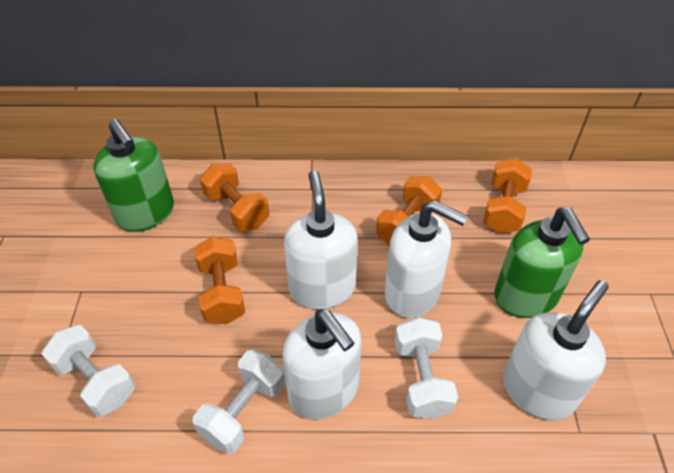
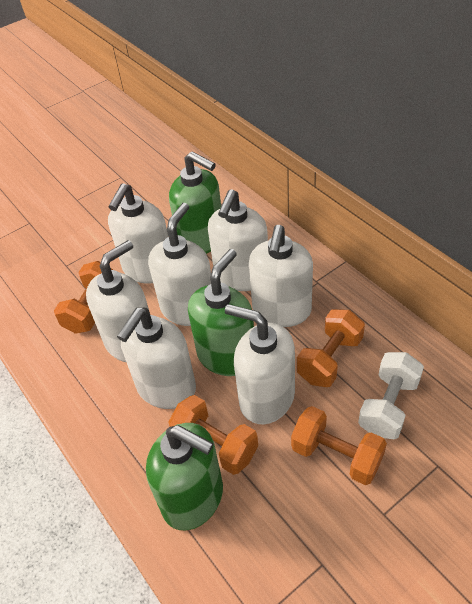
green soap dispenser: [93,119,174,232] [494,208,590,318] = 2 -> [146,423,223,530] [169,151,221,254] [188,249,254,376] = 3
white dumbbell: [41,325,135,417] [193,350,285,454] [395,317,458,419] = 3 -> [358,352,424,439] = 1
white soap dispenser: [282,309,361,419] [284,171,358,309] [385,200,468,318] [503,280,609,421] = 4 -> [86,240,149,362] [108,183,168,284] [117,308,196,409] [148,203,211,326] [208,189,268,291] [225,304,295,424] [249,225,313,327] = 7

